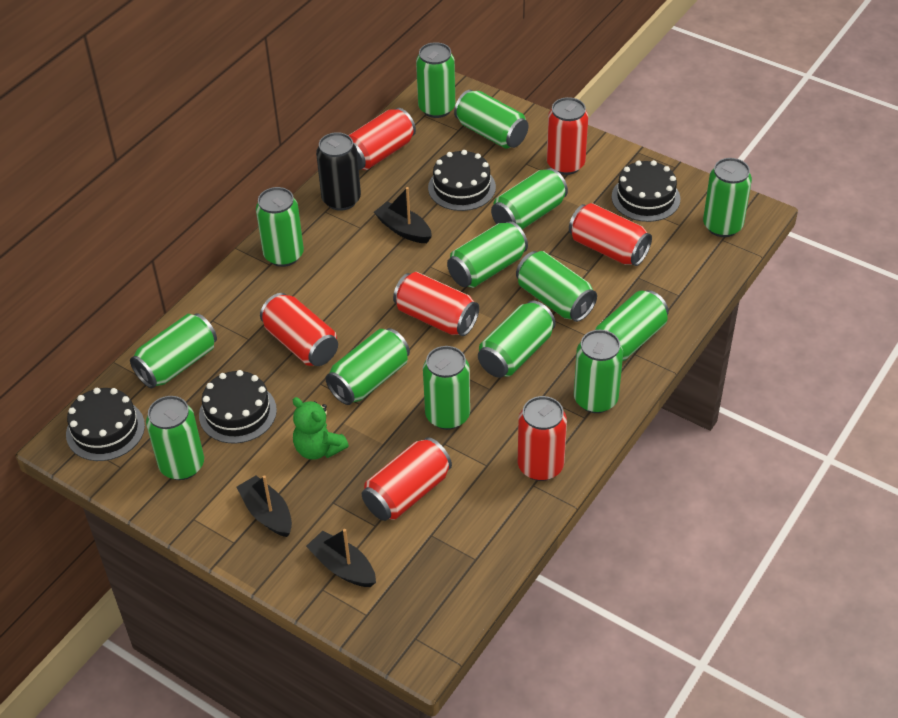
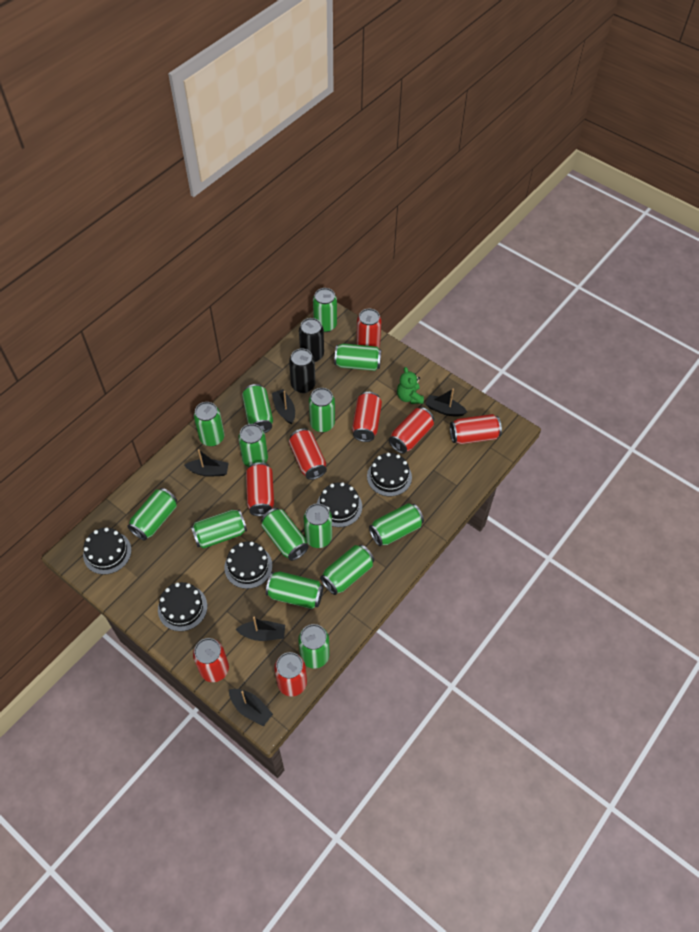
black boat: [236,475,292,537] [306,529,376,587] [374,187,432,243] = 3 -> [184,449,229,476] [229,689,273,726] [236,617,285,641] [272,389,295,424] [426,389,467,417] = 5
black cake: [66,388,145,461] [199,370,277,443] [428,150,496,211] [612,160,680,222] = 4 -> [83,527,131,575] [158,582,207,631] [224,541,272,589] [317,482,362,527] [367,453,412,496] = 5
black can: [316,132,361,211] = 1 -> [289,349,315,393] [299,318,324,362] = 2
red can: [260,293,338,366] [349,108,416,170] [362,437,452,521] [393,272,479,336] [518,396,567,481] [547,97,588,175] [569,203,652,266] = 7 -> [193,638,229,682] [246,462,274,516] [274,652,307,697] [289,429,327,480] [352,392,382,442] [356,308,381,348] [389,407,434,454] [450,414,502,444] = 8

